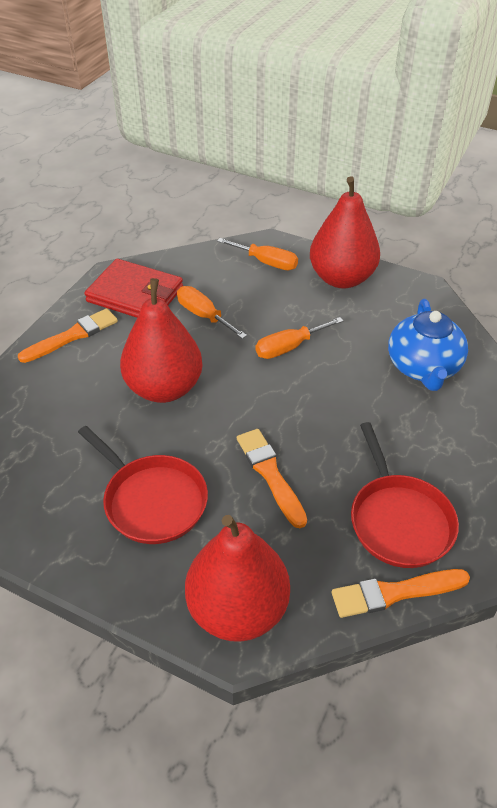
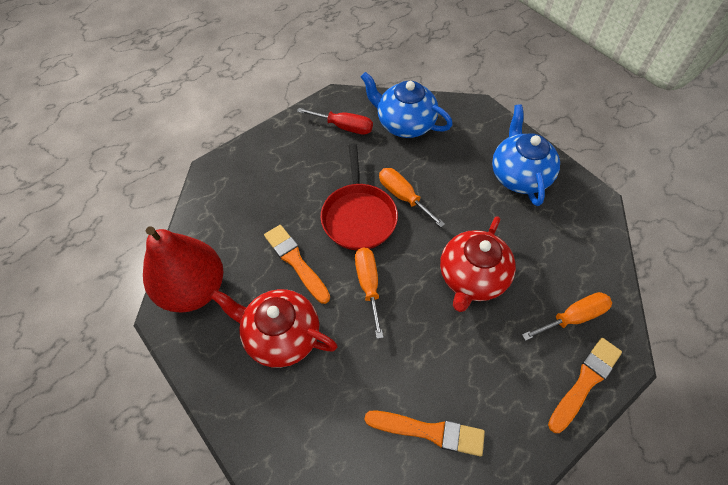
blue teapot: [388,299,468,391] = 1 -> [361,72,453,138] [492,104,560,206] = 2
red pan: [78,426,208,544] [351,422,459,568] = 2 -> [320,144,398,250] = 1
red pear: [120,278,203,403] [185,515,290,642] [310,176,380,289] = 3 -> [143,226,223,313] = 1
red screwdriver: none = 0 -> [297,108,373,134] = 1
red teapot: none = 0 -> [210,289,338,368] [440,216,516,312] = 2
red wallet: [84,259,183,318] = 1 -> none = 0

